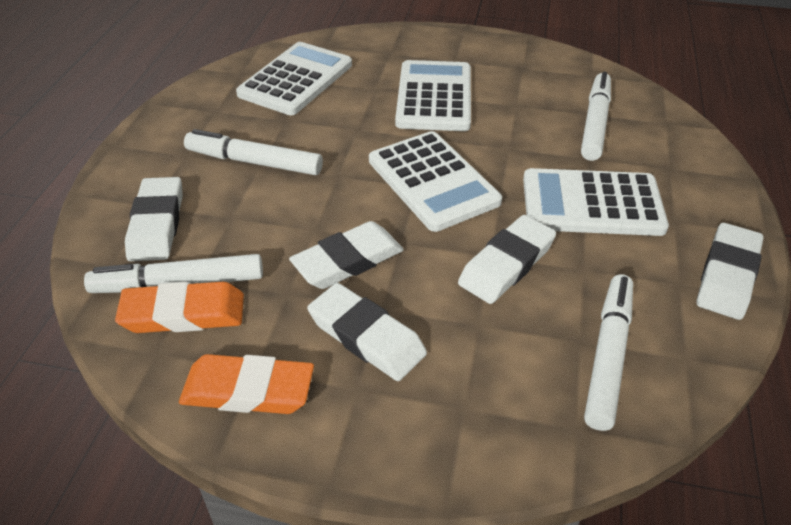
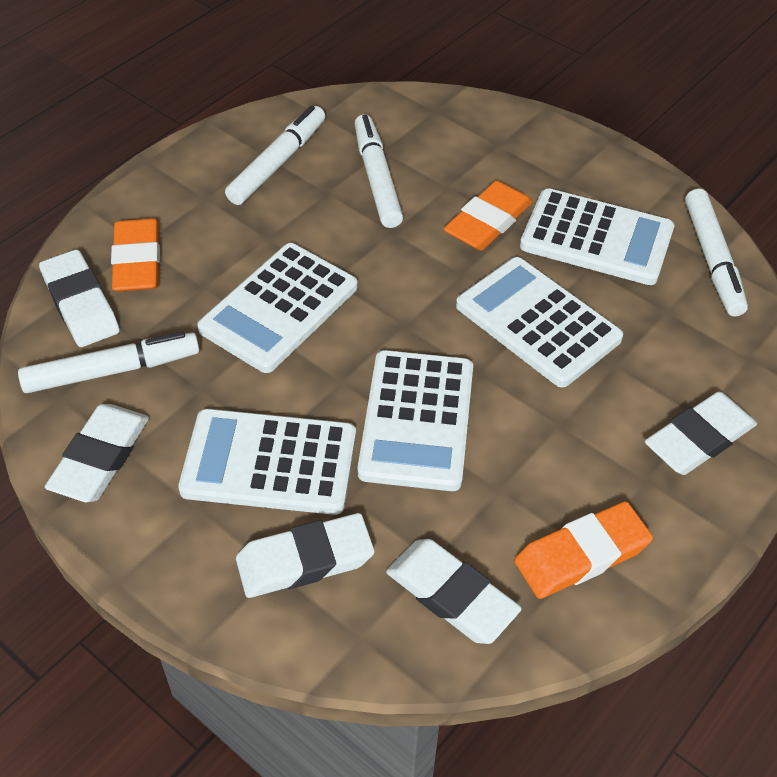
orange eraser: [115,282,244,333] [179,354,314,414] = 2 -> [111,218,160,292] [444,181,533,251] [514,501,653,599] = 3
white calculator: [236,42,352,115] [369,131,502,232] [395,60,471,131] [523,168,669,236] = 4 -> [178,409,356,515] [197,243,358,373] [357,350,473,491] [456,257,623,388] [520,188,674,285] = 5

